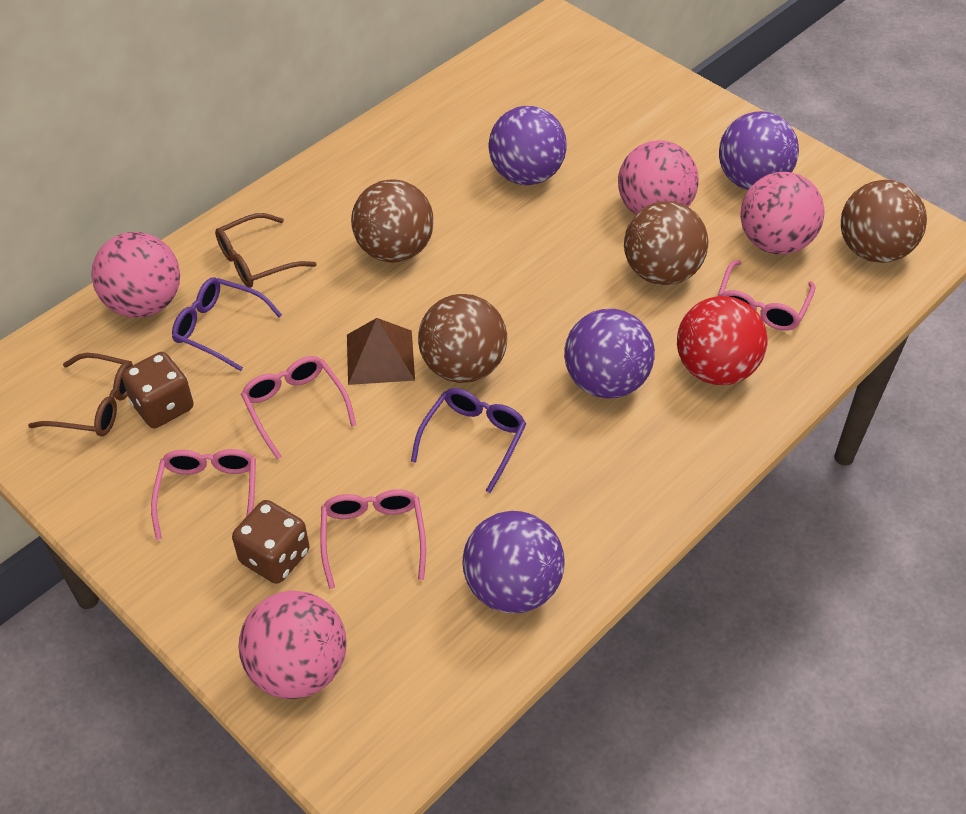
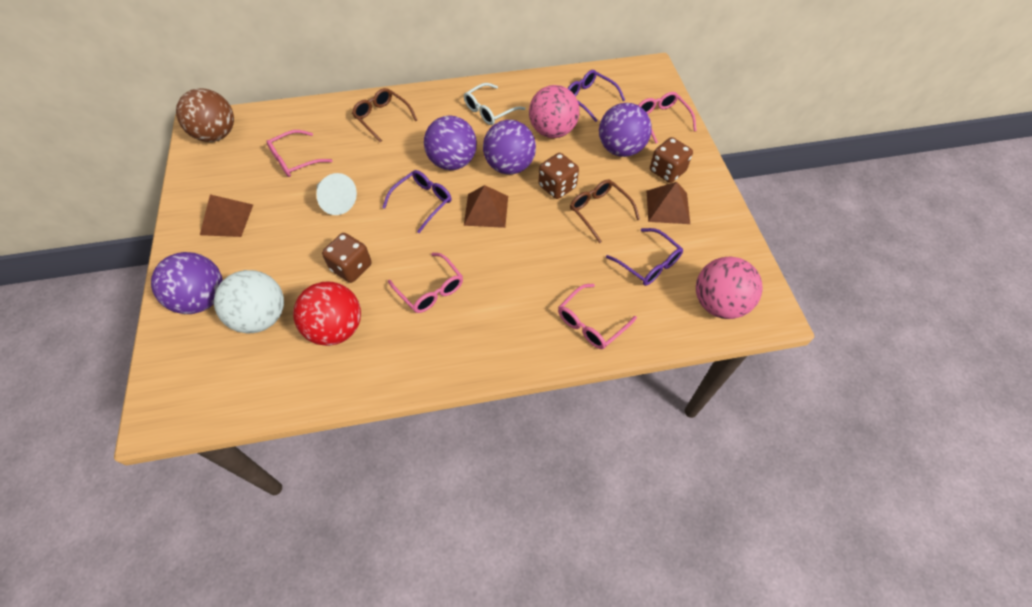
brown ball: [351,179,434,263] [418,294,507,383] [624,201,708,285] [841,180,927,263] = 4 -> [176,88,234,142] = 1
brown dice: [122,352,194,428] [232,500,309,584] = 2 -> [322,233,372,283] [538,153,579,199] [650,137,693,183] = 3
brown pyramid: [347,318,415,385] = 1 -> [200,194,253,237] [464,185,508,228] [647,182,690,224] = 3
pink ball: [92,232,180,318] [239,590,347,699] [618,140,699,215] [740,172,825,254] = 4 -> [529,85,580,138] [696,256,762,319] = 2
purple glasses: [172,277,282,371] [411,388,527,493] = 2 -> [382,170,452,233] [567,70,625,122] [606,228,683,286] = 3
white ball: none = 0 -> [214,270,284,334] = 1
white cone: none = 0 -> [316,173,357,215] = 1
white glasses: none = 0 -> [464,83,525,125] = 1

